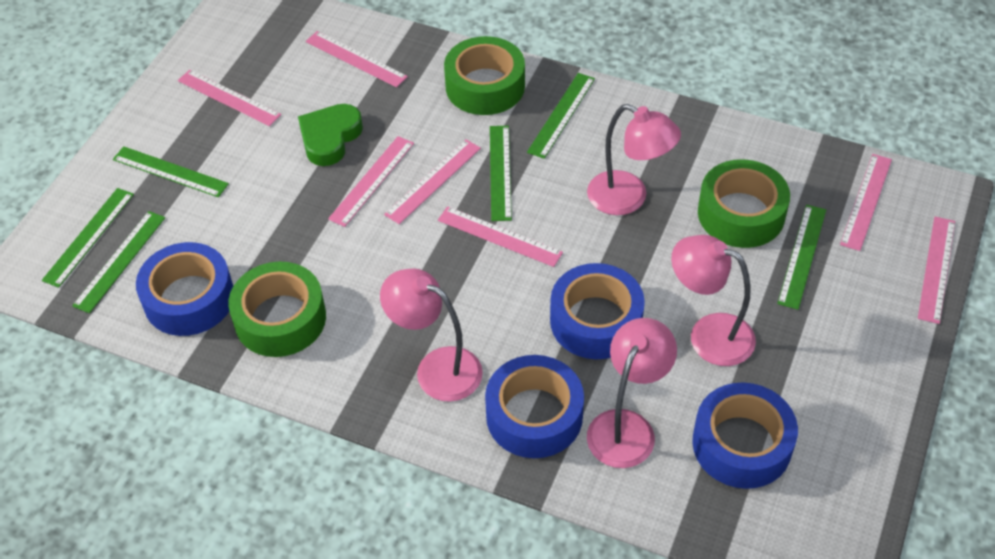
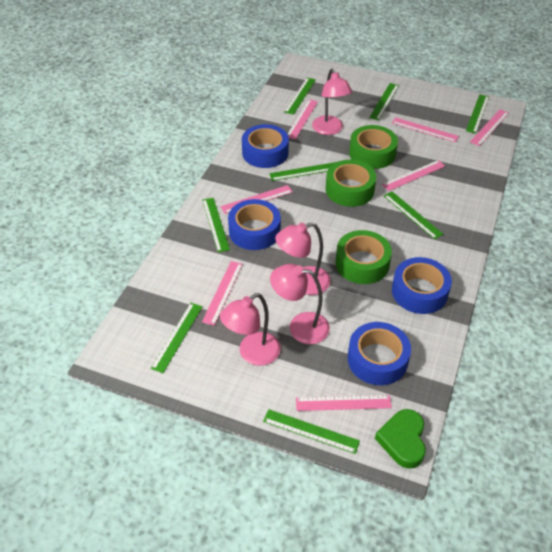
green ruler: [42,188,134,288] [72,211,165,313] [113,146,229,197] [490,126,512,221] [527,73,595,159] [777,205,826,310] = 6 -> [151,303,203,373] [202,198,230,252] [263,409,360,454] [269,162,336,181] [284,78,316,115] [369,83,399,121] [384,191,443,239] [466,94,489,134] = 8

